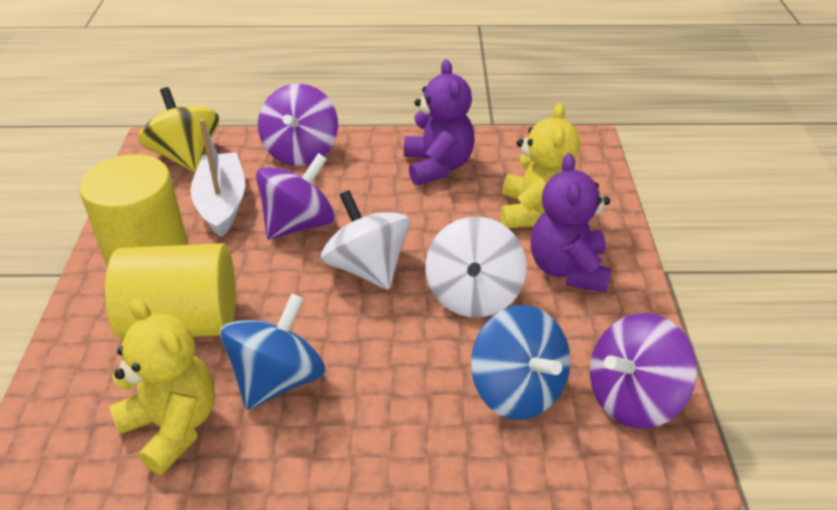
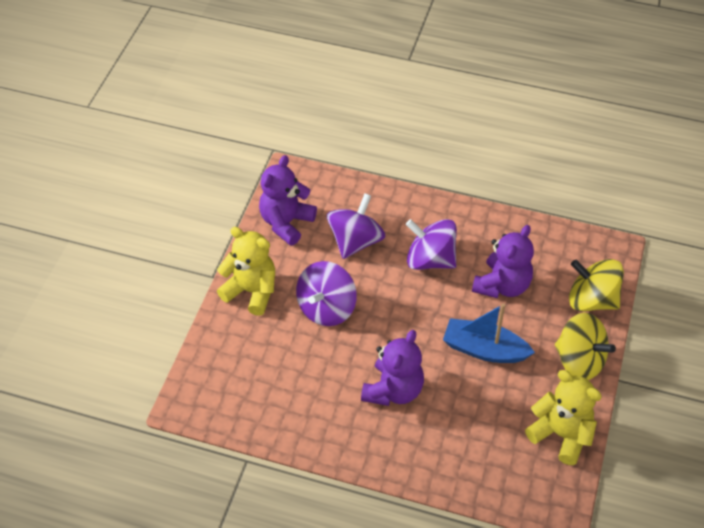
blue boat: none = 0 -> [443,304,535,363] = 1
blue spinning top: [220,294,325,410] [471,305,570,420] = 2 -> none = 0
purple teddy bear: [404,60,475,185] [531,153,611,293] = 2 -> [259,155,317,246] [361,330,424,406] [472,225,534,298] = 3
white boat: [190,119,245,237] = 1 -> none = 0
white spinning top: [321,190,410,290] [425,217,527,317] = 2 -> none = 0
yellow cylinder: [79,154,188,267] [105,243,236,340] = 2 -> none = 0
yellow spinning top: [138,87,219,172] = 1 -> [555,312,616,380] [569,259,624,312] = 2

